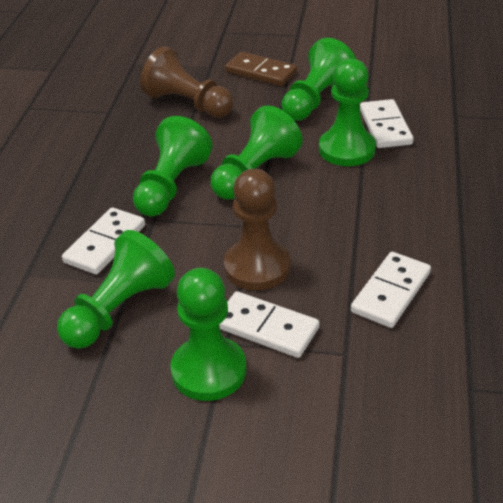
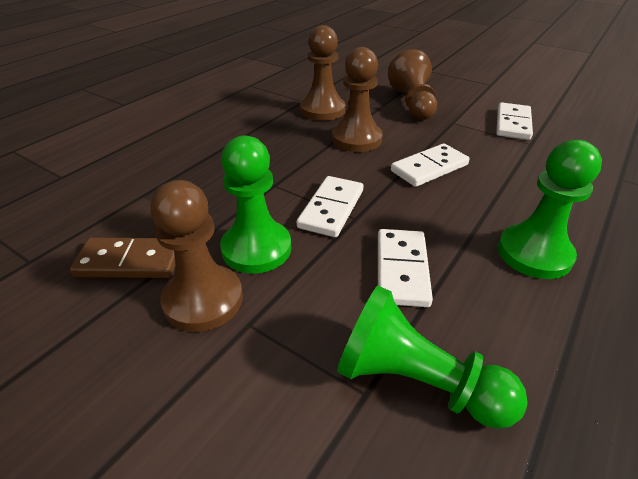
brown pawn: [140,46,234,118] [224,169,290,290] = 2 -> [150,180,243,332] [300,25,345,121] [332,47,383,152] [388,49,437,120] = 4
green pawn: [57,230,175,349] [133,116,213,217] [170,268,246,401] [211,105,303,199] [281,38,356,121] [319,58,376,166] = 6 -> [220,135,291,274] [337,285,527,429] [498,140,602,279] = 3

